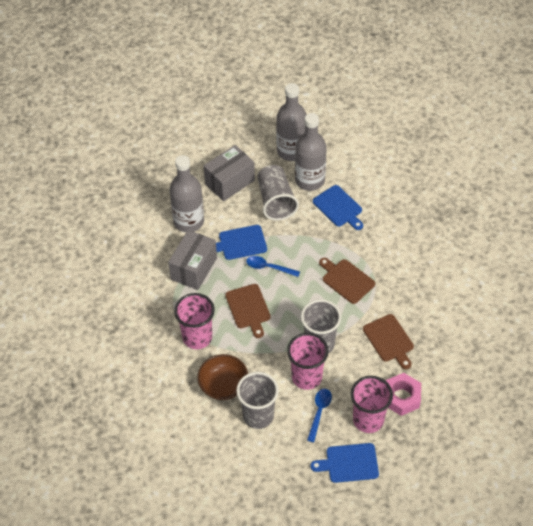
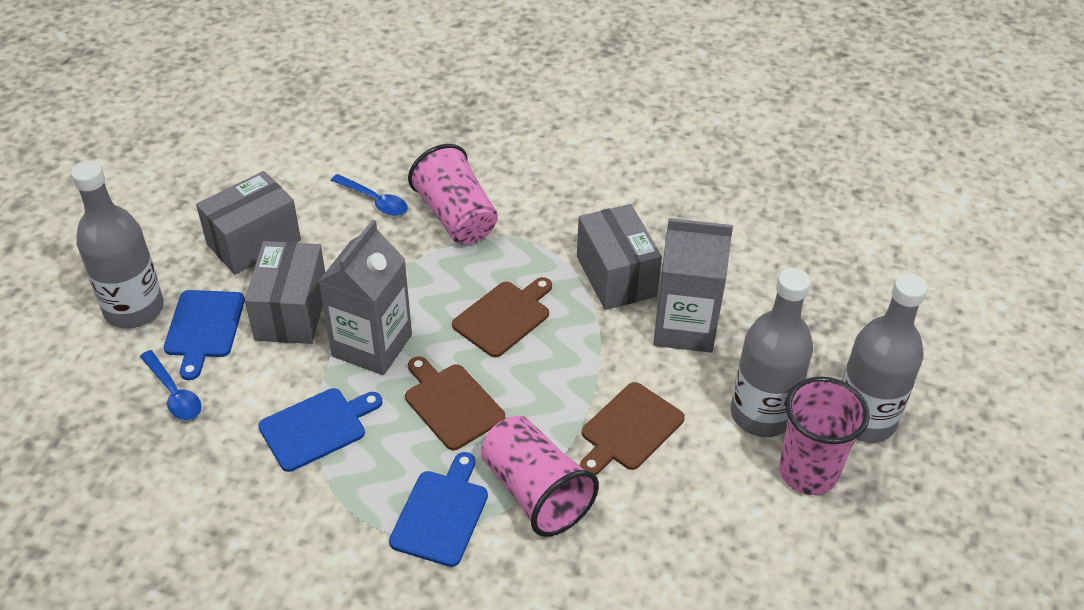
brown bowl: [197,354,248,400] = 1 -> none = 0
grey box: [168,230,217,290] [204,145,255,201] = 2 -> [196,171,301,274] [245,241,325,344] [577,204,662,310] = 3
grey carton: none = 0 -> [318,219,412,375] [653,218,733,353] = 2
grey cup: [236,372,279,429] [257,165,299,221] [301,299,341,354] = 3 -> none = 0
pink nut: [386,373,421,416] = 1 -> none = 0

